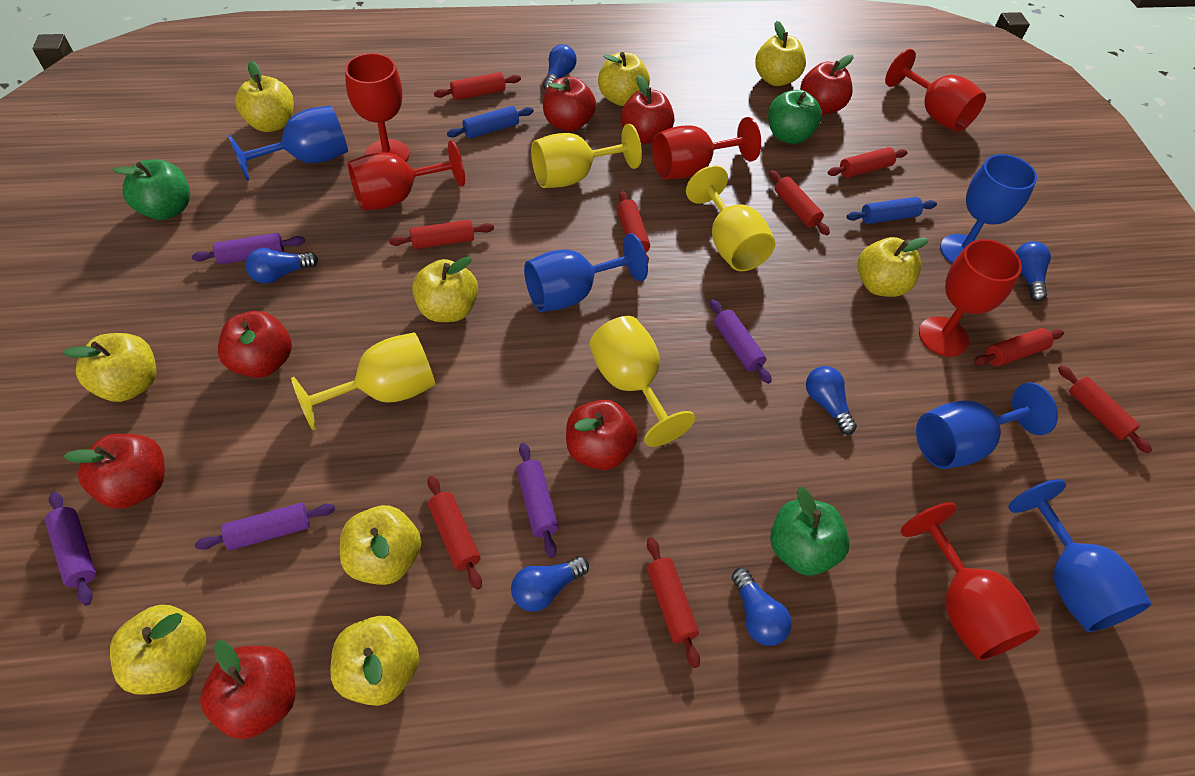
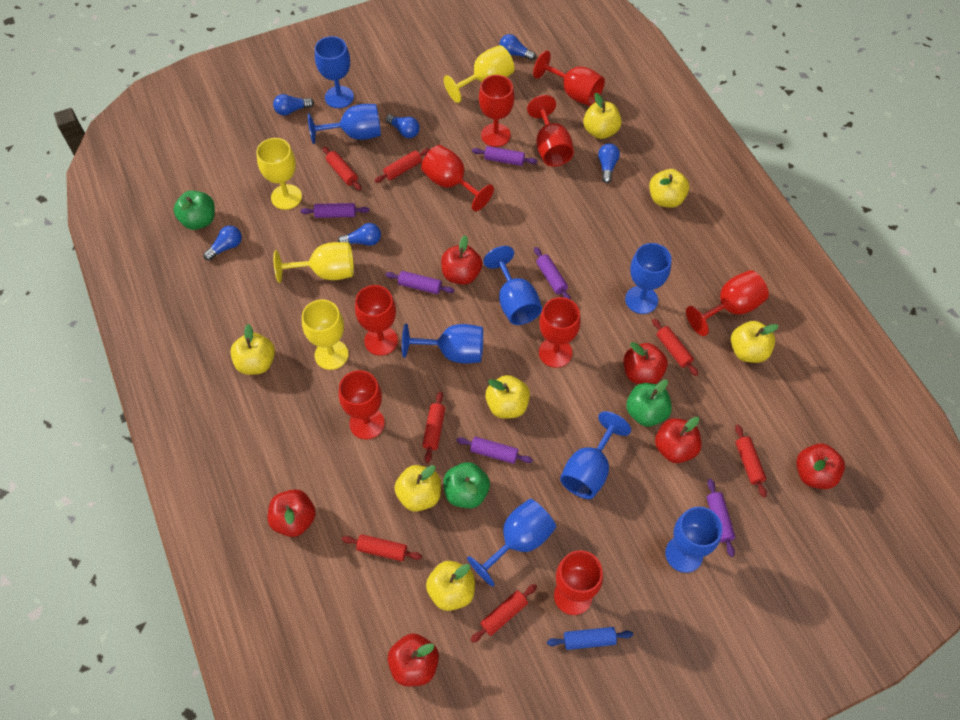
blue goblet: [228,105,348,181] [524,233,648,312] [916,383,1058,469] [940,154,1037,263] [1008,479,1152,632] = 5 -> [308,104,381,144] [315,36,354,108] [402,324,483,364] [467,499,556,587] [483,246,542,325] [560,411,631,499] [625,243,672,314] [665,507,722,573] = 8
blue rolling pin: [447,106,534,139] [847,197,937,224] = 2 -> [547,627,633,650] = 1
purple rolling pin: [45,492,96,606] [192,233,305,265] [195,503,335,550] [516,443,558,558] [710,299,772,384] = 5 -> [300,203,369,218] [385,271,454,294] [456,437,533,464] [472,146,537,166] [534,247,571,300] [707,479,735,557] = 6
red apple: [63,434,165,509] [200,640,296,739] [218,311,292,378] [543,77,596,132] [566,400,638,470] [621,75,674,144] [800,55,854,115] = 7 -> [268,489,316,537] [388,633,439,686] [441,235,483,285] [623,342,668,384] [655,417,701,463] [796,444,845,489] = 6
red goblet: [345,53,409,162] [348,141,465,210] [652,117,761,179] [885,49,986,132] [901,502,1041,660] [919,239,1022,357] = 6 -> [339,370,385,439] [355,285,398,356] [421,145,494,211] [479,75,515,147] [527,95,574,167] [533,51,605,106] [539,297,581,368] [554,550,603,615] [686,270,769,336] = 9
red rolling pin: [389,220,494,249] [427,476,482,590] [434,72,521,100] [617,191,650,262] [647,537,700,668] [769,170,830,235] [828,147,908,178] [974,328,1064,366] [1058,365,1152,453] = 9 -> [322,147,361,191] [342,534,422,561] [374,148,430,183] [422,392,445,463] [471,584,537,643] [652,318,699,376] [735,425,767,498] = 7
yellow apple: [62,333,156,402] [110,605,206,695] [235,61,294,132] [330,615,420,706] [340,505,421,585] [412,257,478,322] [598,52,650,106] [755,21,806,86] [857,237,929,297] = 9 -> [230,324,275,375] [394,465,441,512] [426,561,475,611] [485,375,530,419] [583,93,622,139] [649,169,689,208] [731,321,779,363] = 7

